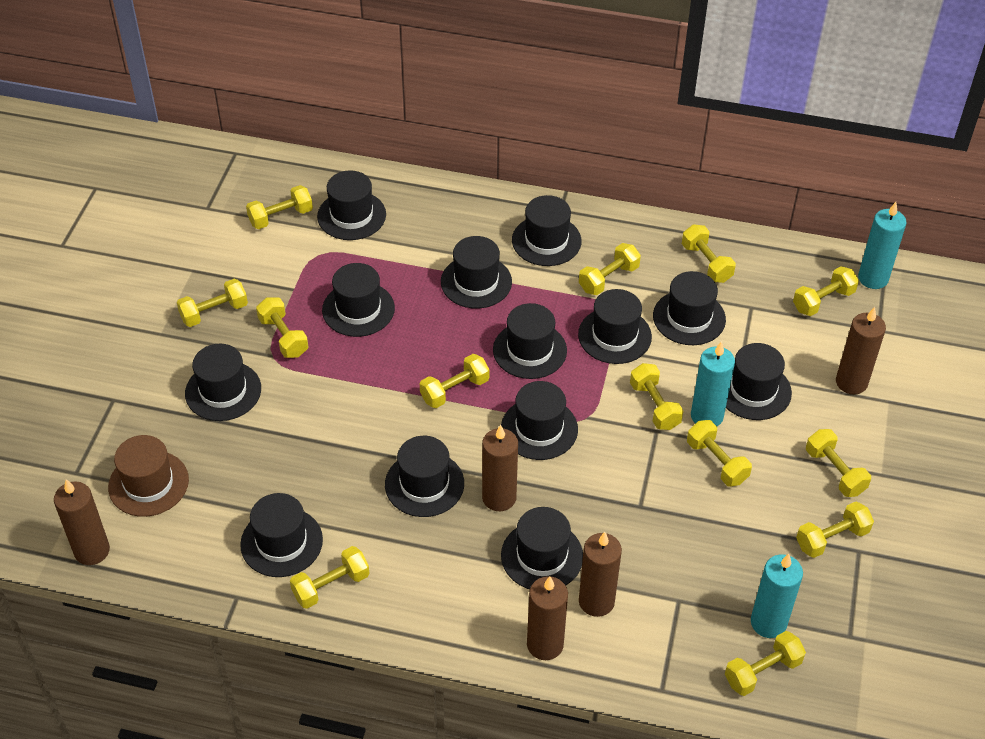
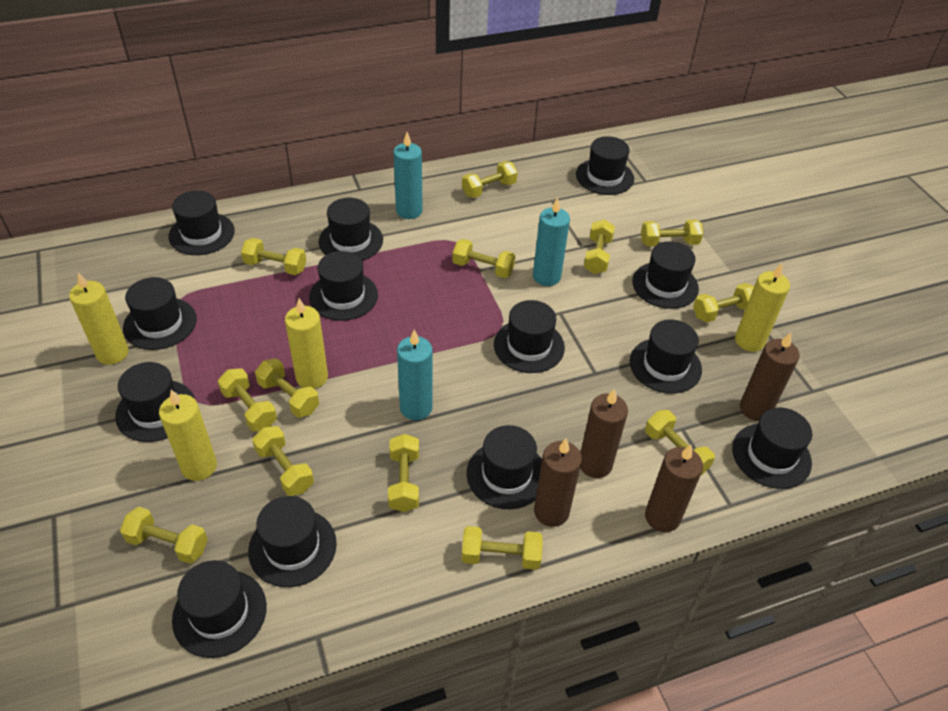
brown candle: [54,479,110,565] [482,425,518,511] [527,576,568,660] [579,532,622,617] [836,307,886,394] = 5 -> [534,438,582,527] [580,389,628,478] [645,444,703,532] [740,333,800,421] = 4
brown hat: [108,435,189,517] = 1 -> none = 0
yellow candle: none = 0 -> [69,272,129,365] [159,390,217,481] [285,299,328,389] [735,263,790,352] = 4

